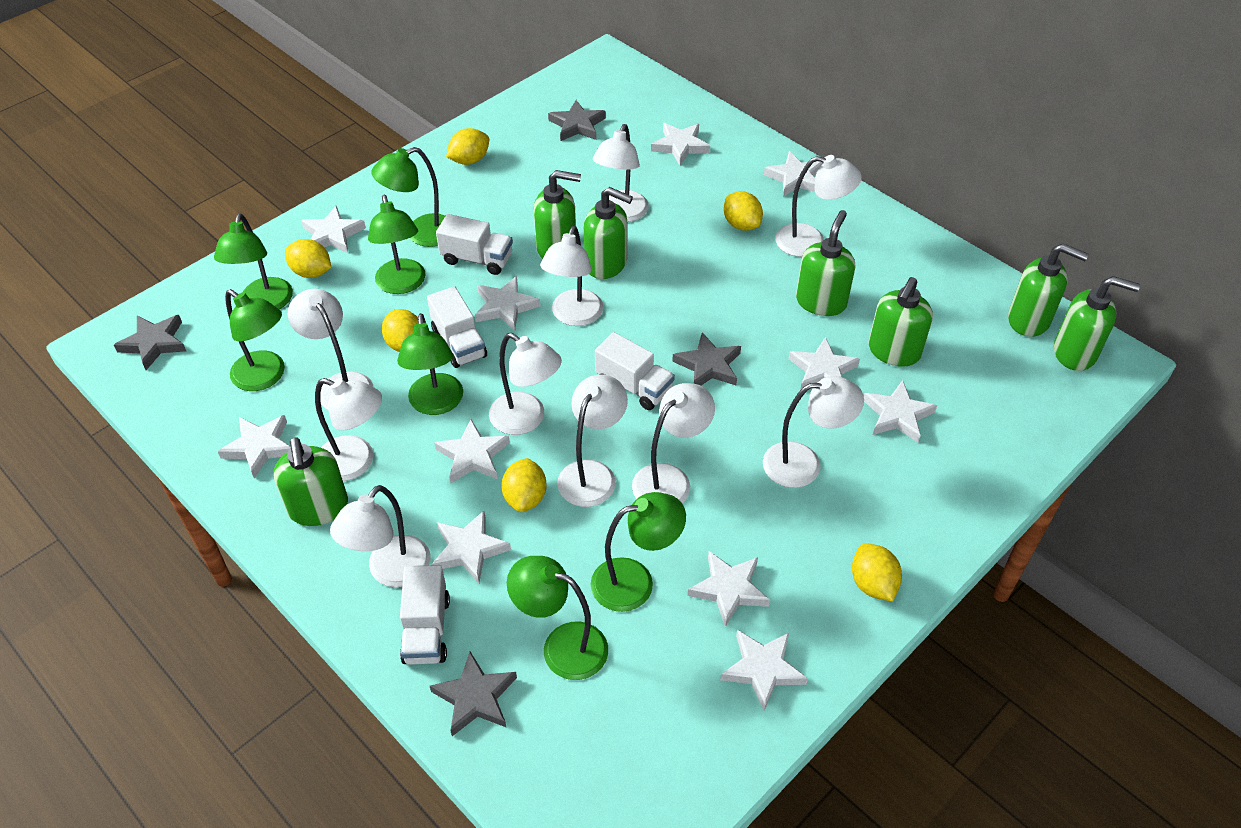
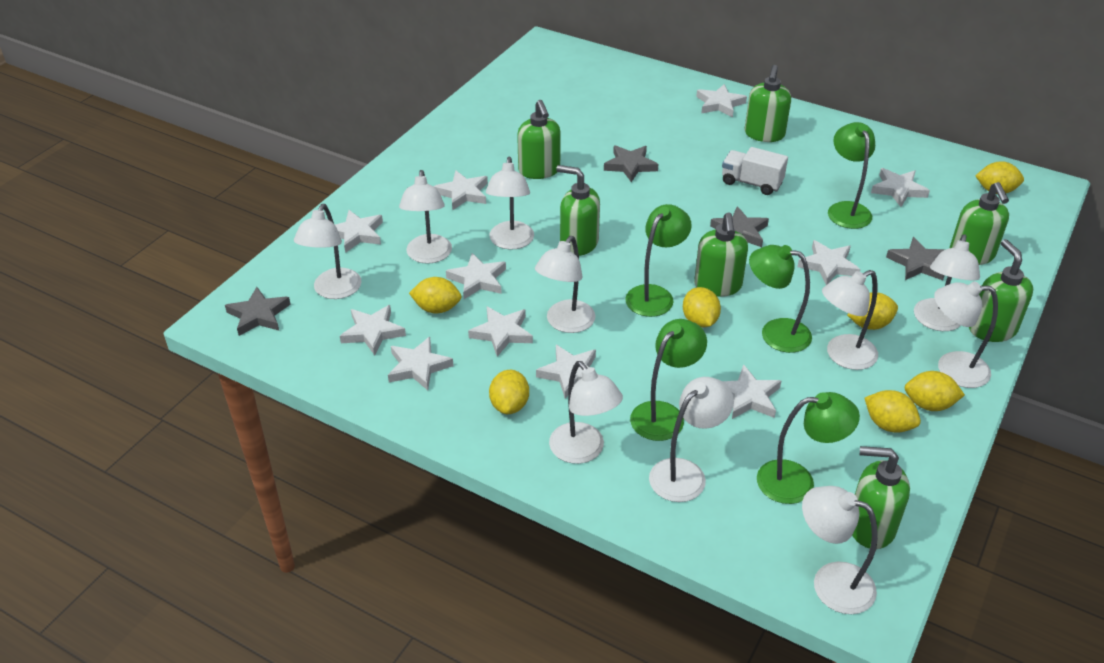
green lamp: [214,214,293,309] [225,289,285,391] [368,195,425,294] [371,147,445,247] [397,313,463,415] [507,556,608,680] [591,492,686,612] = 7 -> [625,204,692,317] [630,319,707,441] [749,245,812,353] [757,392,860,504] [828,122,875,229] = 5
white truck: [400,565,450,665] [427,286,487,368] [436,214,513,275] [595,332,675,410] = 4 -> [722,147,788,195] = 1
yellow lemon: [285,239,331,278] [382,309,418,352] [446,128,489,165] [501,458,547,512] [724,191,763,231] [852,543,902,602] = 6 -> [409,277,461,313] [489,370,529,414] [683,287,721,328] [847,292,898,330] [864,390,921,433] [905,371,965,411] [975,161,1024,194] = 7

